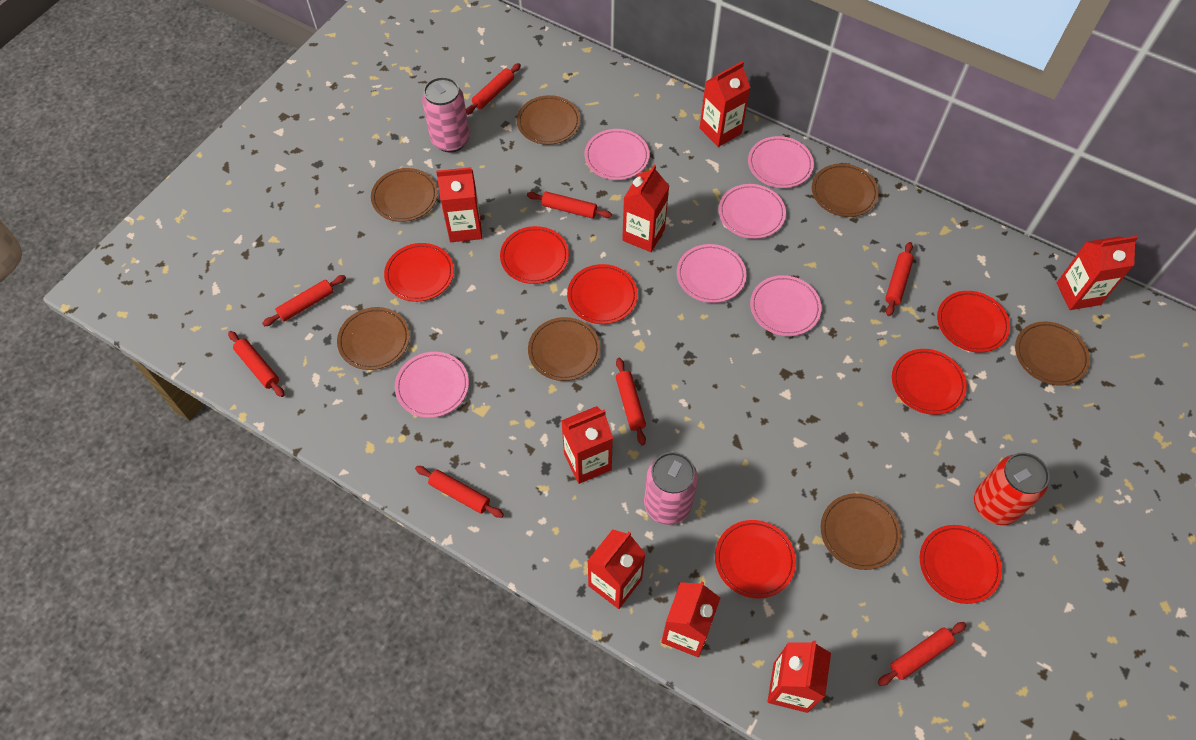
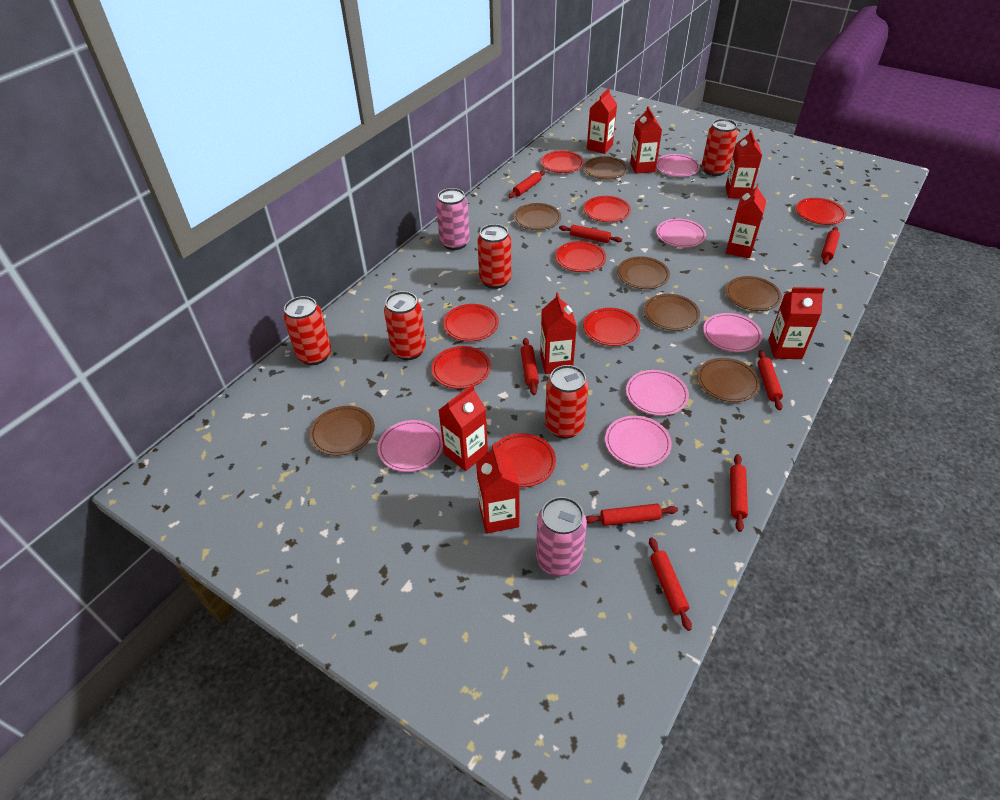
red can: [974,452,1050,525] = 1 -> [284,296,331,365] [384,291,426,360] [477,224,511,289] [545,365,589,439] [702,119,738,176] = 5
red plate: [384,243,454,302] [500,226,569,284] [567,264,638,324] [715,520,796,599] [892,349,967,415] [920,525,1002,604] [937,291,1010,353] = 7 -> [431,346,491,389] [443,304,499,341] [495,433,556,487] [541,151,584,173] [555,241,606,272] [583,308,640,346] [584,196,631,222] [796,198,846,225] = 8

